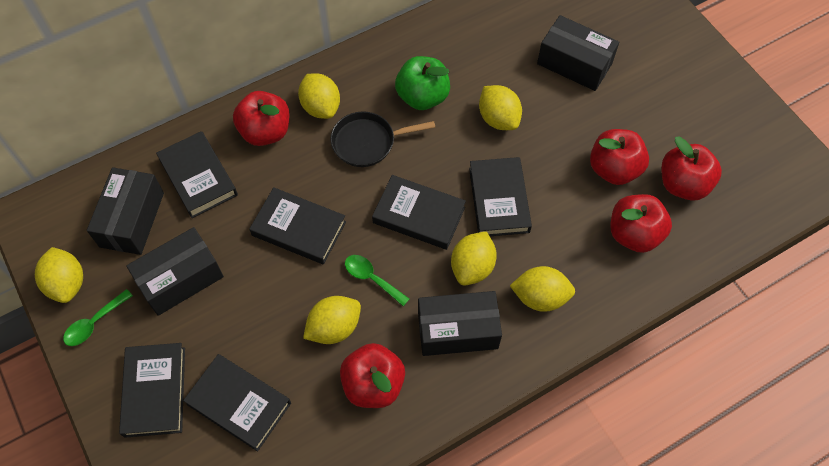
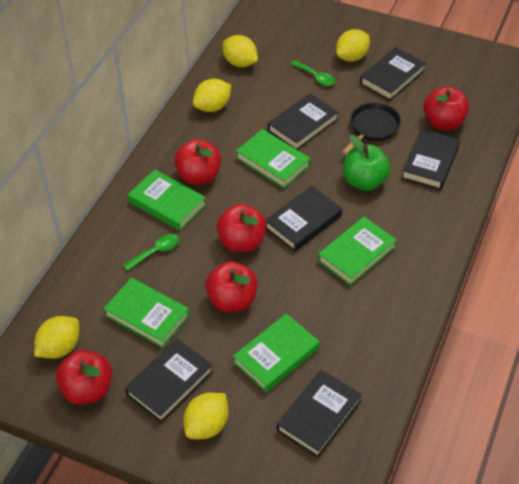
black box: [87,167,164,255] [126,227,224,316] [418,291,502,356] [537,15,619,91] = 4 -> none = 0
green book: none = 0 -> [103,278,190,348] [128,169,206,231] [233,313,320,393] [236,129,311,189] [318,217,397,286] = 5
yellow lemon: [35,247,83,303] [298,73,340,119] [303,296,361,344] [451,231,497,286] [479,85,522,130] [510,266,575,312] = 6 -> [34,316,79,359] [183,393,228,439] [193,79,231,112] [223,35,258,67] [336,29,370,62] = 5

